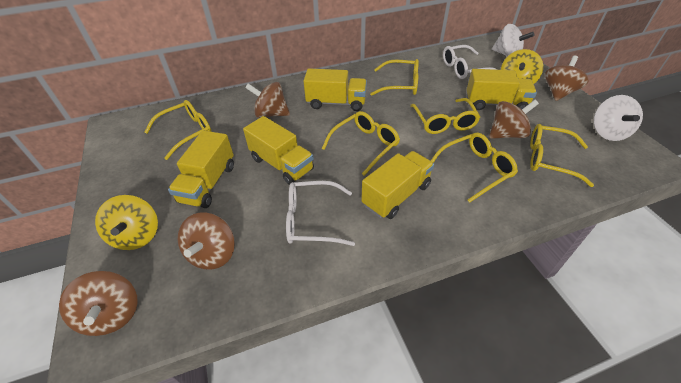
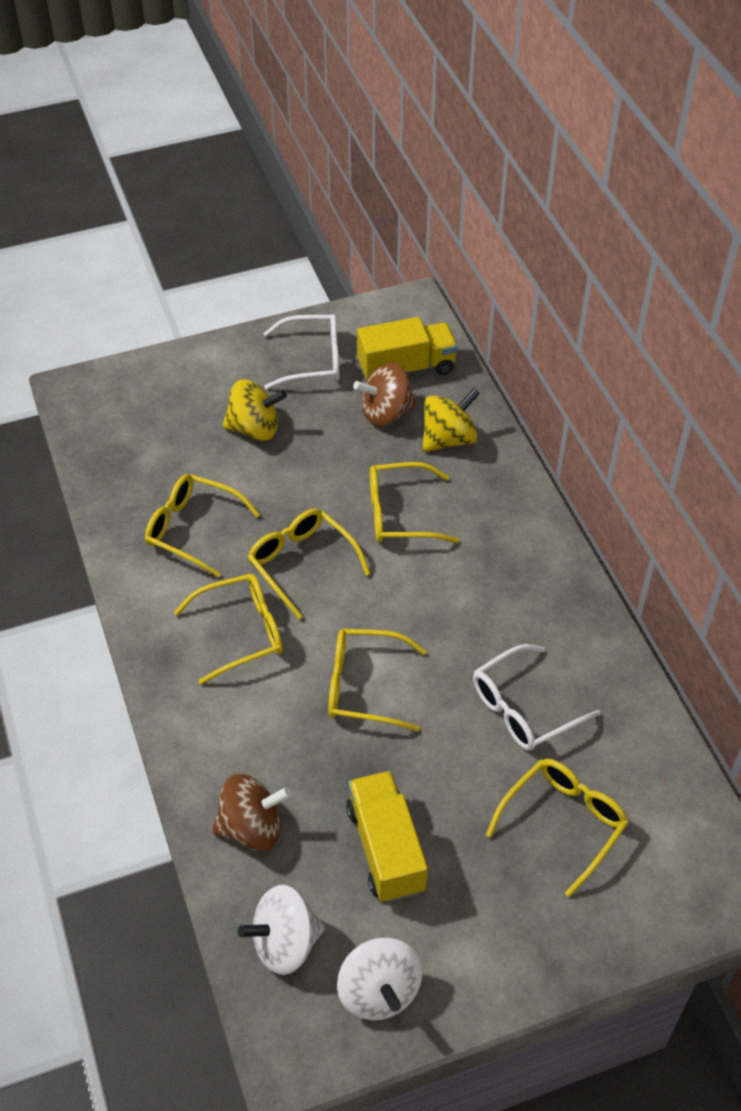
brown spinning top: [59,271,138,336] [177,213,235,269] [245,82,290,118] [489,100,539,139] [545,56,589,101] = 5 -> [212,774,291,851] [353,362,417,427] = 2
yellow truck: [168,130,234,208] [243,116,314,185] [304,68,367,111] [361,151,434,219] [467,69,537,110] = 5 -> [346,771,428,903] [357,317,458,381] = 2

